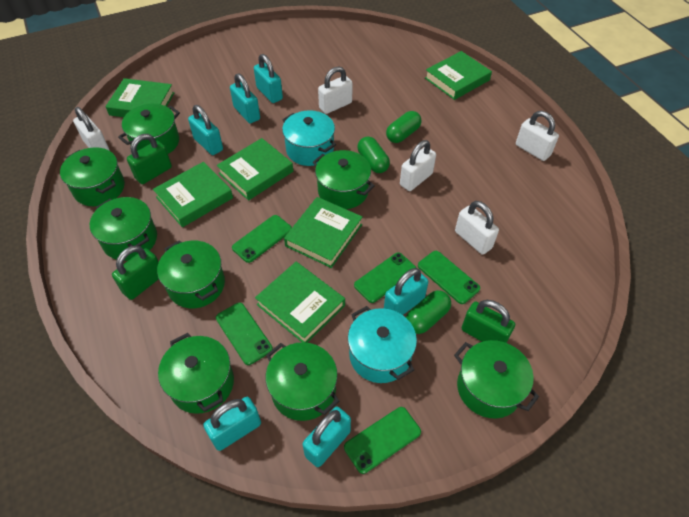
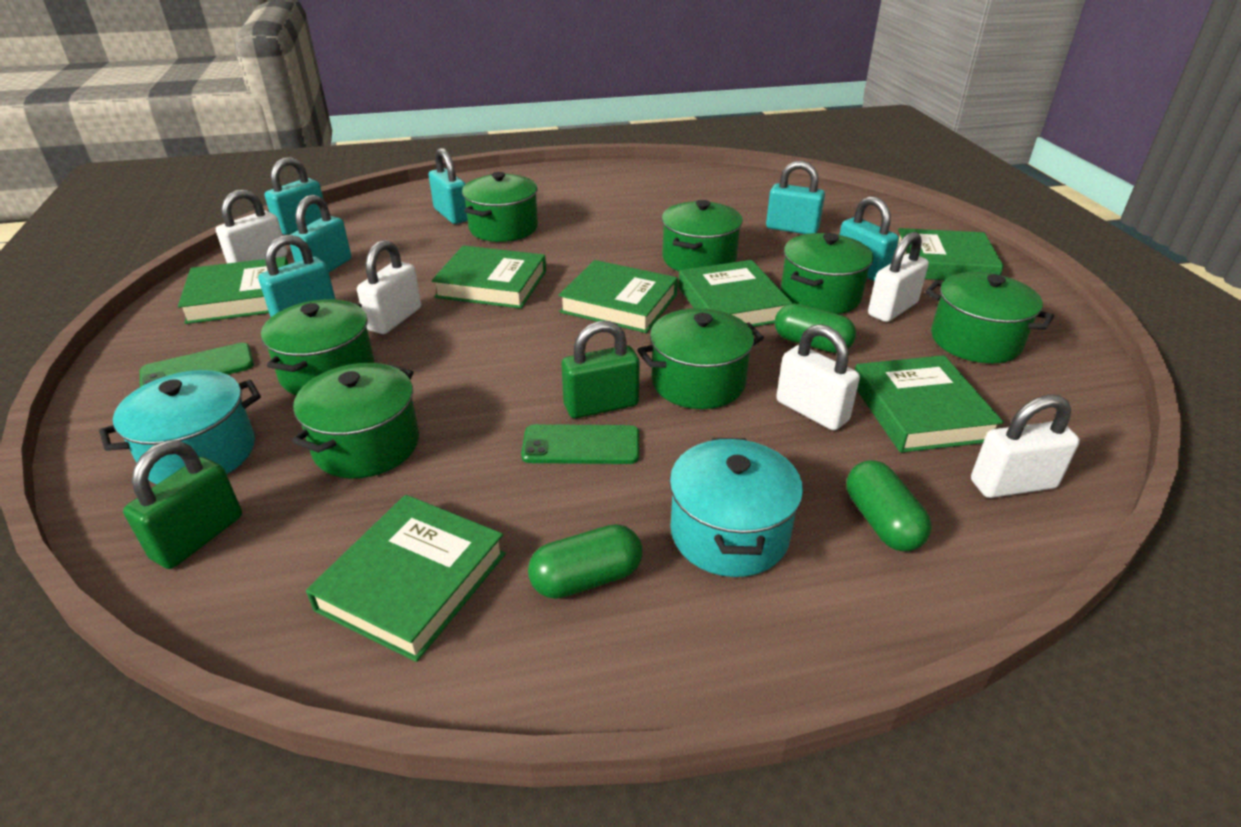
green book: [105,78,174,117] [153,162,233,227] [217,138,293,200] [255,262,345,343] [284,197,363,268] [425,51,492,100] = 6 -> [178,257,288,324] [306,495,506,662] [432,245,546,309] [559,260,678,333] [678,260,792,327] [855,355,1004,453] [897,228,1004,280] = 7
green padlock: [112,245,159,300] [127,134,172,184] [462,300,515,343] = 3 -> [123,440,242,569] [561,321,640,418] = 2
green phone: [216,303,273,365] [232,215,292,263] [344,407,421,474] [354,252,416,303] [418,251,480,304] = 5 -> [140,343,254,387] [521,424,639,464] = 2
green pot: [60,147,125,206] [90,197,157,261] [118,104,180,154] [157,240,225,308] [158,333,234,414] [266,342,340,421] [313,150,375,209] [454,340,539,418] = 8 -> [261,299,374,395] [292,363,419,479] [462,172,538,242] [637,308,764,409] [662,200,743,271] [781,233,873,314] [925,272,1054,363] = 7

